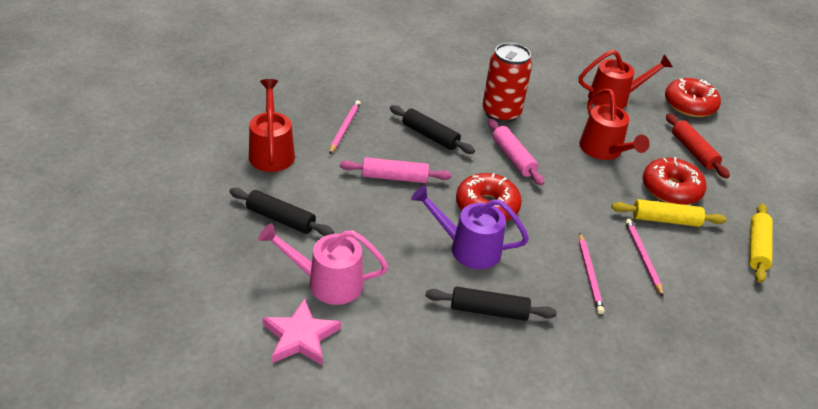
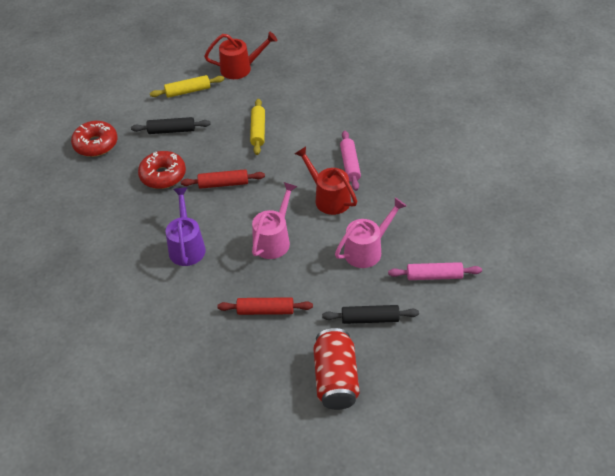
black rolling pin: [229,188,334,236] [390,105,475,154] [425,287,557,321] = 3 -> [131,117,211,134] [322,305,419,324] = 2
pink pencil: [329,100,361,154] [579,233,604,314] [625,219,663,296] = 3 -> none = 0
pink star: [263,298,341,366] = 1 -> none = 0
pink watering can: [258,223,388,305] = 1 -> [252,182,298,259] [335,198,406,268] = 2
red donut: [456,173,522,221] [643,157,706,205] [665,78,721,117] = 3 -> [71,121,118,157] [138,151,186,189] = 2
red rolling pin: [666,113,730,178] = 1 -> [181,169,265,189] [217,297,313,315] = 2
red watering can: [249,79,295,172] [579,50,672,109] [579,89,650,160] = 3 -> [204,31,277,79] [295,147,357,215] = 2

